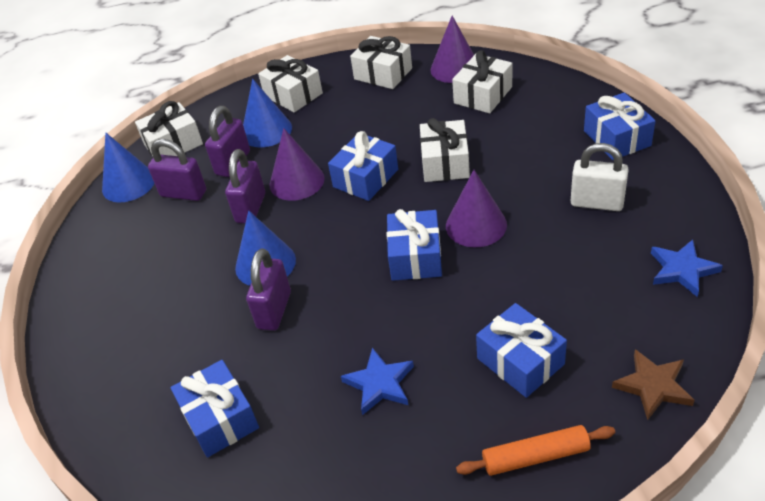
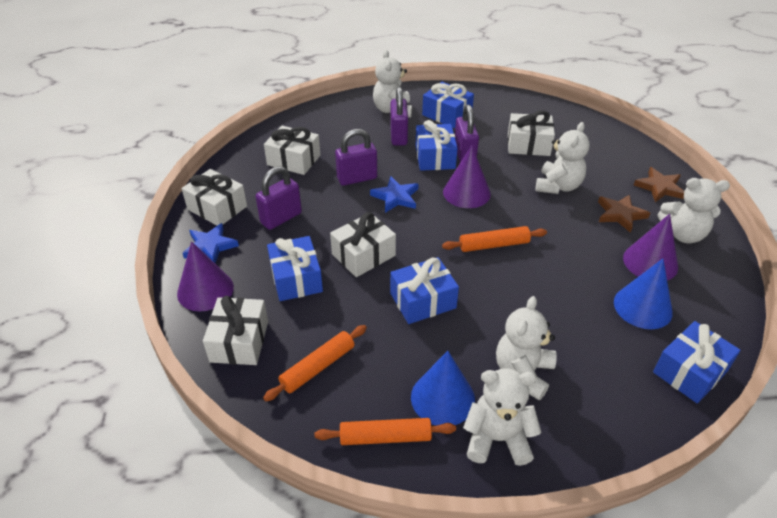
blue cone: [102,133,154,203] [235,210,296,286] [243,79,292,148] = 3 -> [411,351,475,426] [614,259,673,329] = 2
brown star: [612,349,695,420] = 1 -> [598,194,650,233] [633,167,684,202] = 2
orange rolling pin: [456,425,615,476] = 1 -> [263,325,367,401] [315,418,456,445] [442,226,547,252] = 3
white padlock: [571,143,629,211] = 1 -> none = 0
white teddy bear: none = 0 -> [373,50,412,118] [463,368,542,466] [496,296,557,400] [536,122,590,194] [658,178,730,243] = 5

